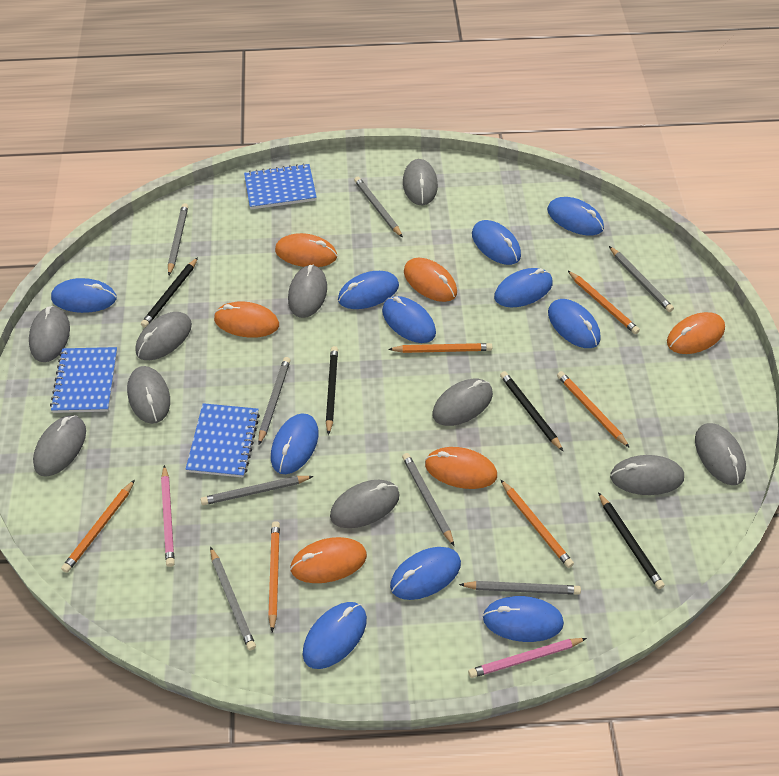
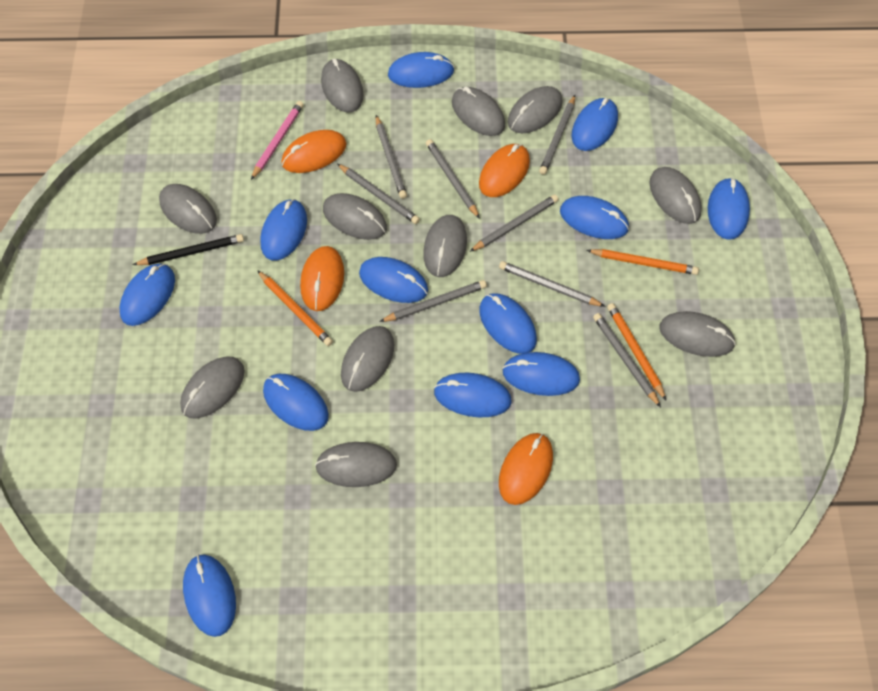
black pencil: [141,257,198,328] [326,346,338,435] [500,371,563,451] [598,492,665,589] = 4 -> [133,234,244,265] = 1
blue mouse: [51,278,117,313] [271,414,319,474] [303,602,367,669] [338,271,399,309] [382,296,436,343] [390,547,461,600] [472,220,521,265] [483,596,564,642] [494,268,553,307] [547,197,604,235] [548,299,601,348] = 11 -> [120,264,175,326] [183,554,236,637] [260,199,307,261] [263,374,329,431] [359,257,428,303] [388,52,454,88] [434,373,512,417] [479,294,537,354] [503,352,580,396] [560,196,629,239] [572,98,618,151] [708,178,750,240] = 12
blue notebook: [50,347,117,413] [186,403,260,478] [244,163,317,209] = 3 -> none = 0
grey mouse: [29,306,70,362] [33,415,86,477] [127,366,170,424] [135,312,192,360] [288,265,327,318] [330,480,400,528] [403,159,438,205] [432,379,493,426] [610,455,684,495] [695,423,746,485] = 10 -> [159,184,217,234] [180,357,245,419] [315,442,397,487] [321,59,364,113] [323,193,387,240] [341,326,394,392] [423,215,467,277] [452,87,505,136] [508,86,563,133] [649,167,702,224] [659,311,736,357] = 11
orange mouse: [214,301,279,338] [275,233,337,267] [290,537,367,583] [404,258,457,302] [425,447,497,489] [667,312,725,354] = 6 -> [281,130,346,173] [300,246,344,311] [479,144,530,197] [499,433,553,505] = 4
orange pencil: [61,480,135,573] [268,521,280,632] [388,343,492,353] [500,479,574,568] [557,371,630,448] [568,271,640,334] = 6 -> [257,270,333,346] [586,249,699,275] [607,303,666,400] = 3
pink pencil: [161,465,175,567] [468,638,587,678] = 2 -> [251,101,304,180] = 1

